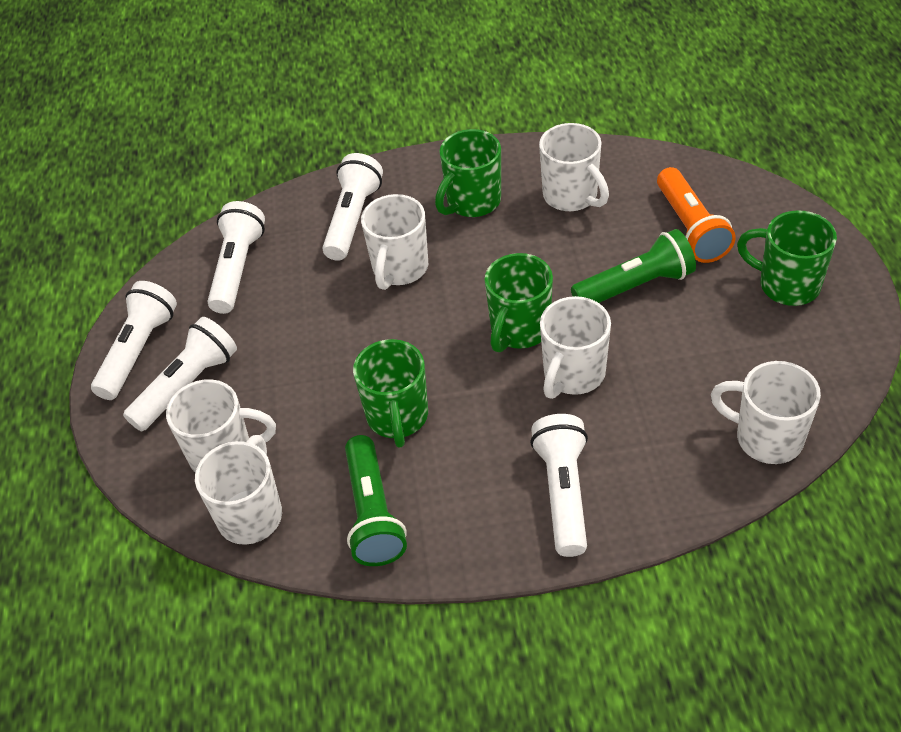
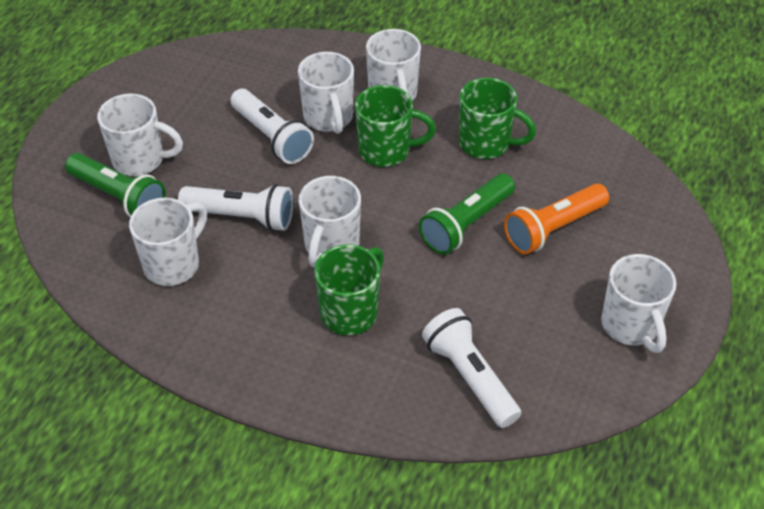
green mug: [353,339,428,448] [435,129,501,217] [484,253,553,352] [737,210,837,306] = 4 -> [314,244,384,335] [355,85,436,167] [459,77,536,159] = 3
white flashlight: [91,281,177,400] [123,317,237,431] [207,201,265,314] [322,153,383,261] [530,414,588,557] = 5 -> [178,184,293,231] [230,89,314,164] [422,308,521,428] = 3

